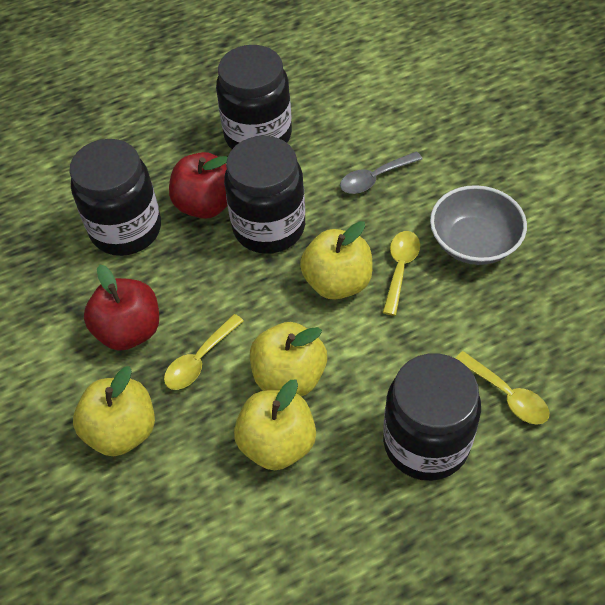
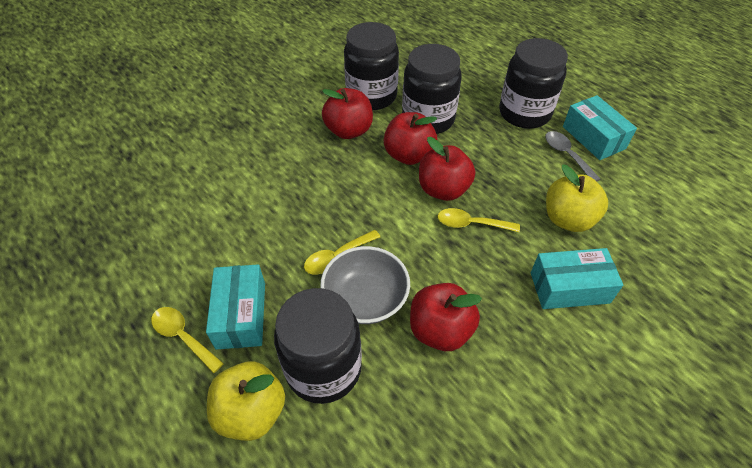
red apple: [84,265,159,351] [169,152,228,219] = 2 -> [322,88,373,139] [384,112,437,165] [410,283,482,351] [419,137,475,201] = 4
turquoise box: none = 0 -> [206,264,265,350] [531,248,623,309] [563,95,637,160] = 3
yellow apple: [73,366,155,456] [234,379,316,470] [250,322,327,396] [300,221,373,300] = 4 -> [207,361,285,441] [546,165,608,232] = 2

